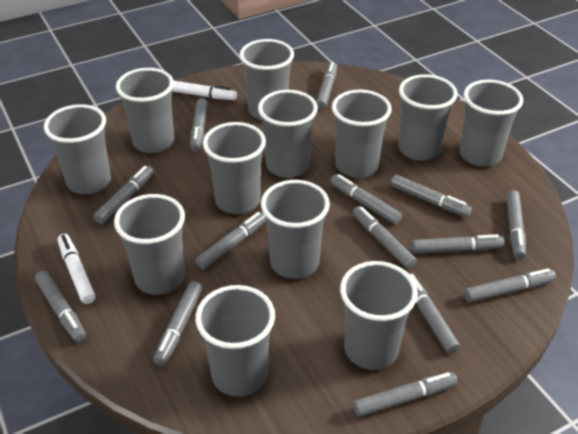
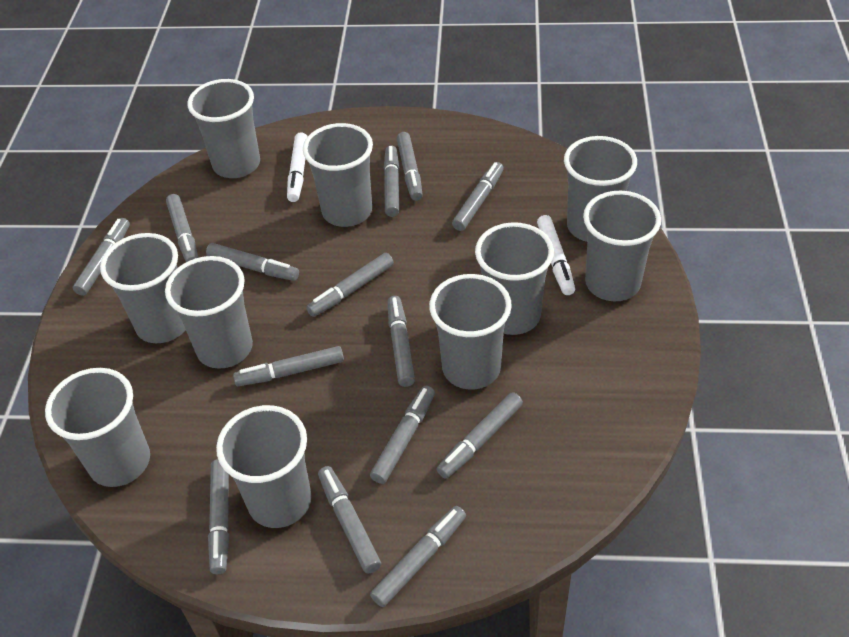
grey cup: [44,104,111,194] [114,194,185,295] [116,68,174,153] [195,285,275,397] [203,122,266,214] [240,39,294,120] [258,90,318,178] [261,180,330,279] [332,89,392,178] [340,261,418,370] [399,74,458,161] [459,80,523,167] = 12 -> [45,368,150,487] [100,233,186,343] [165,256,253,369] [187,79,260,178] [216,405,312,528] [303,123,373,227] [429,274,512,390] [475,222,554,335] [564,136,637,242] [583,191,661,301] = 10

